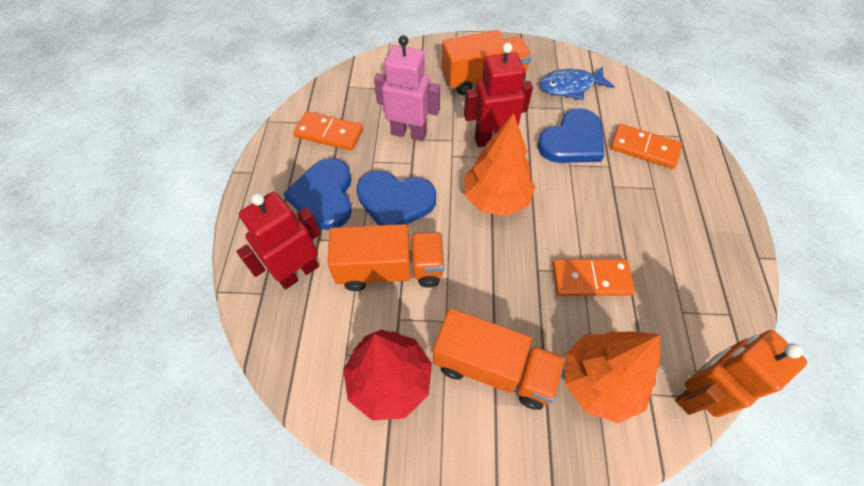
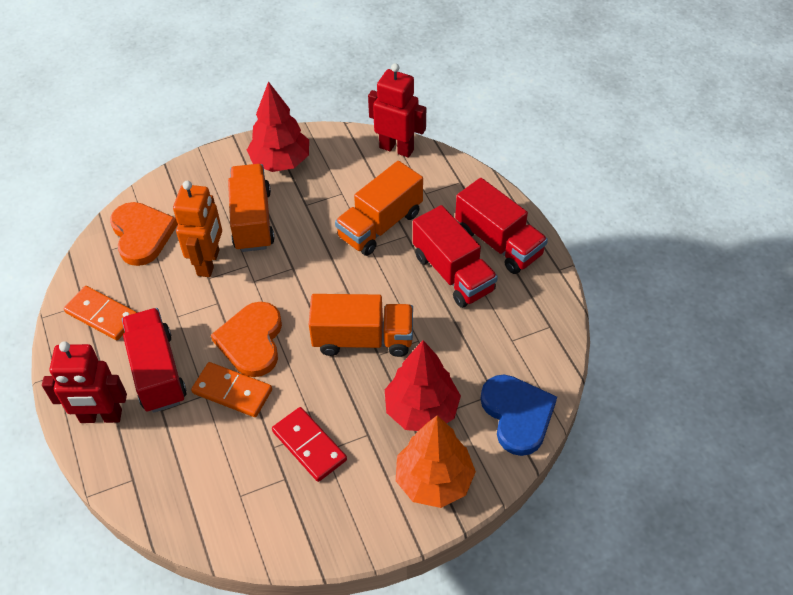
blue fish: [540,66,615,100] = 1 -> none = 0
blue heart: [283,158,352,230] [356,171,436,225] [537,108,604,163] = 3 -> [480,375,557,456] = 1
orange domino: [294,111,363,151] [552,259,635,296] [610,124,682,169] = 3 -> [64,286,137,340] [191,362,272,417] = 2
orange heart: none = 0 -> [110,202,178,266] [211,302,282,377] = 2
orange tree: [464,113,535,216] [565,331,660,423] = 2 -> [396,416,476,508] = 1
pink robot: [374,35,440,141] = 1 -> none = 0
red domino: none = 0 -> [272,407,347,482] = 1
red tree: [343,329,432,421] = 1 -> [247,81,309,172] [385,340,461,431] = 2
red truck: none = 0 -> [122,308,187,413] [413,205,498,308] [455,178,548,274] = 3

